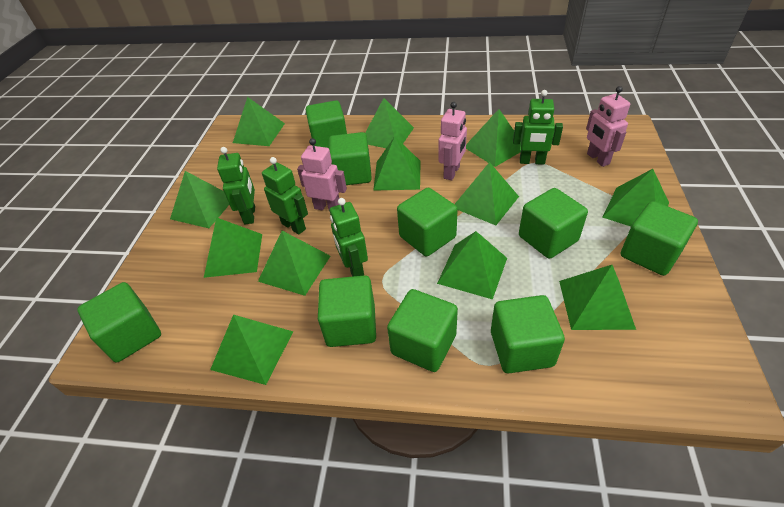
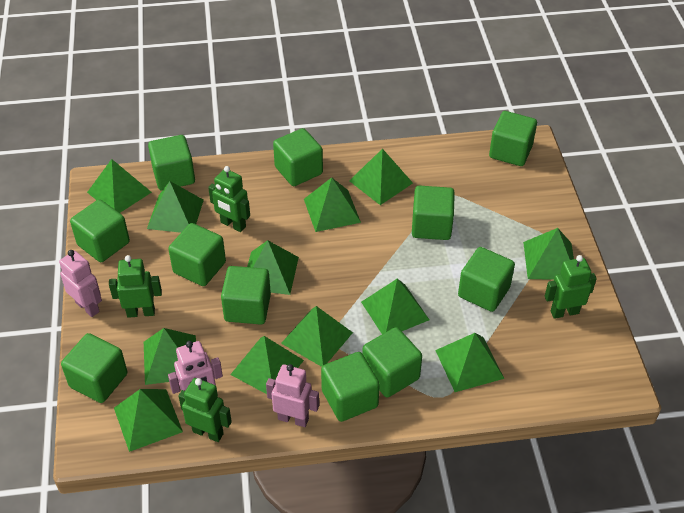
green cube: [77,282,161,362] [306,100,347,148] [318,275,376,347] [329,132,372,185] [387,289,458,372] [397,188,458,256] [491,295,565,373] [519,188,588,259] [621,201,698,276] = 9 -> [61,333,128,403] [70,199,130,262] [148,135,195,190] [168,223,226,286] [221,266,271,325] [273,128,323,186] [321,352,380,422] [362,327,422,398] [412,185,455,240] [458,247,515,312] [489,111,537,166] = 11

